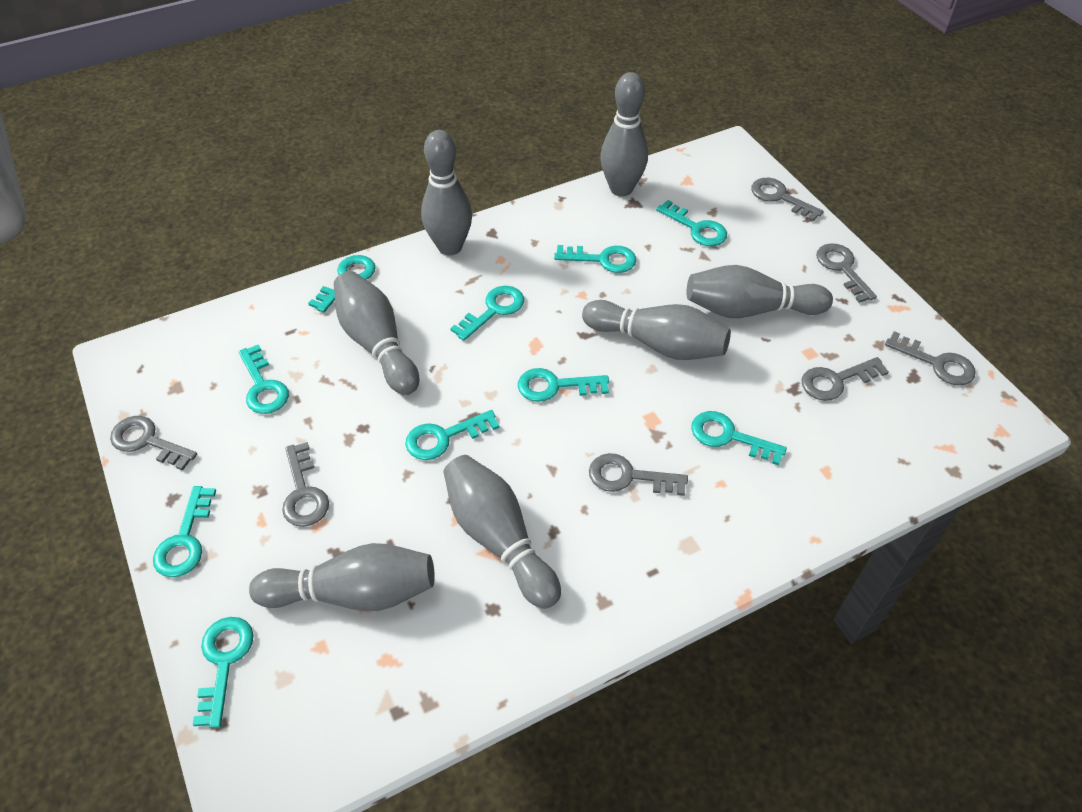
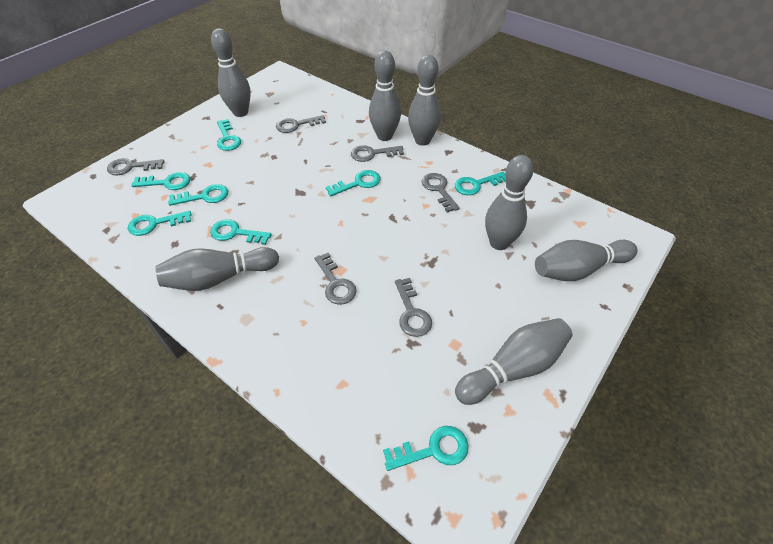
grey key: [110,416,197,471] [282,442,329,527] [589,453,688,496] [751,178,824,222] [801,357,889,401] [816,243,877,303] [885,331,976,386] = 7 -> [107,158,165,176] [276,115,326,133] [314,253,357,304] [351,145,404,162] [395,278,432,337] [421,173,460,212] = 6
turquoise key: [153,486,216,577] [193,617,254,728] [239,344,289,414] [308,255,376,313] [405,410,499,460] [450,286,524,341] [518,368,609,402] [554,245,636,273] [656,200,727,246] [691,411,787,465] = 10 -> [128,211,191,236] [131,172,190,190] [168,184,228,206] [210,219,272,245] [217,119,241,151] [326,170,380,196] [383,426,468,471] [455,172,506,195] = 8

